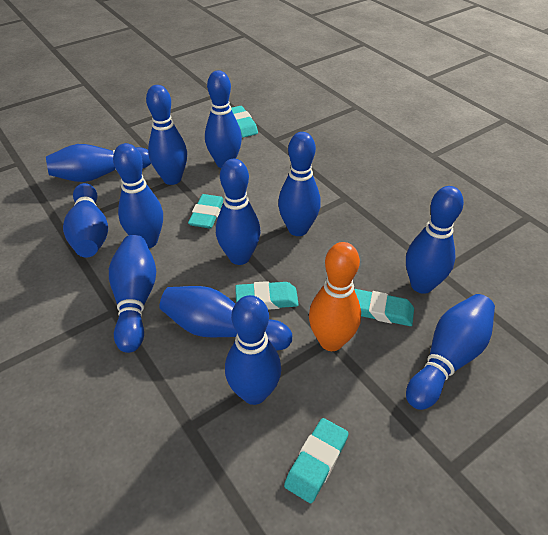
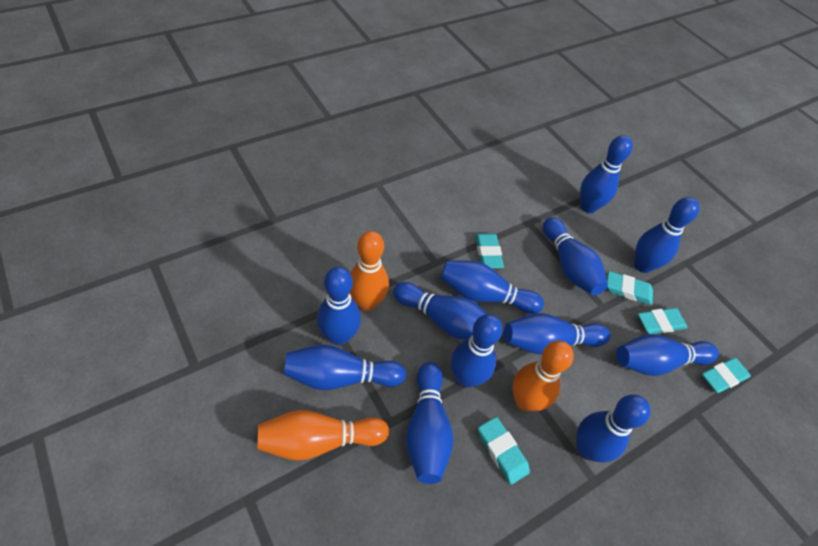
orange bowling pin: [309,242,361,351] = 1 -> [257,410,389,461] [350,231,389,311] [512,341,574,411] = 3

